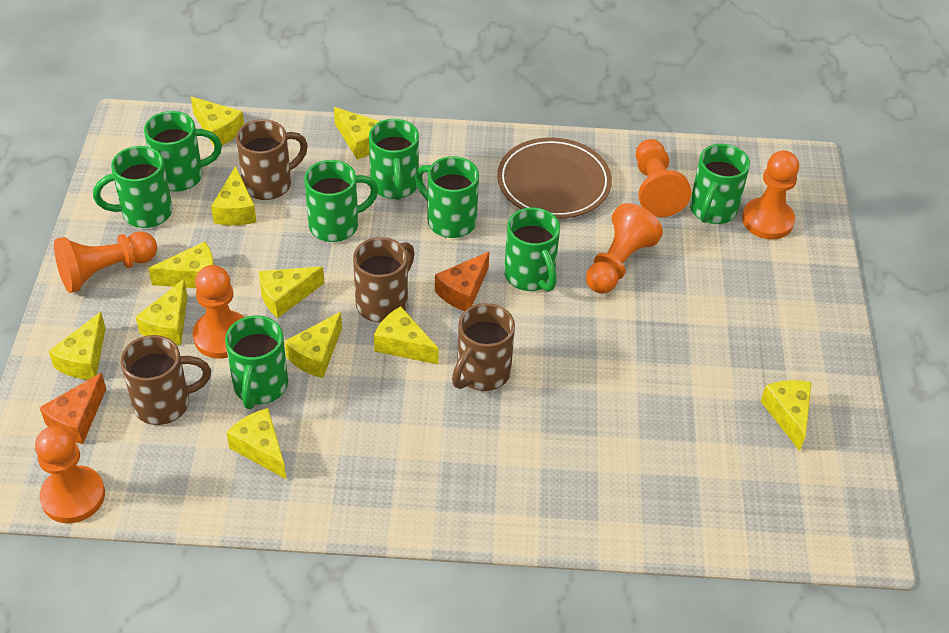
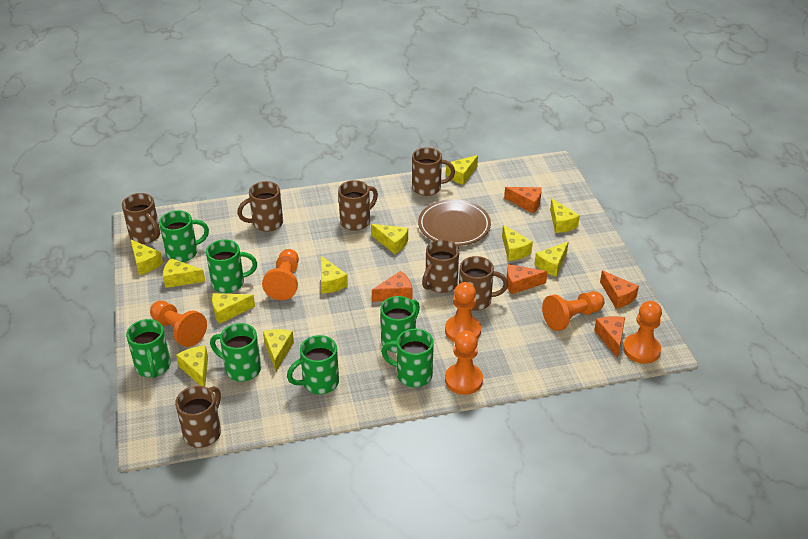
brown mug: [121,335,211,425] [236,119,308,200] [353,237,415,323] [452,303,515,391] = 4 -> [122,193,160,244] [175,386,221,448] [237,181,283,232] [338,180,378,231] [412,147,455,196] [422,239,459,293] [459,256,508,311] = 7
green mug: [93,146,173,228] [144,111,222,192] [225,316,288,409] [304,160,378,242] [369,119,419,200] [415,156,479,238] [504,207,560,292] [690,144,750,224] = 8 -> [126,319,171,378] [159,210,209,262] [206,239,257,293] [210,323,261,382] [287,335,339,394] [380,296,420,353] [381,329,434,387] = 7
orange cheese: [39,373,106,444] [435,251,490,311] = 2 -> [372,271,412,302] [504,187,542,213] [506,264,548,294] [594,316,625,358] [600,270,639,309] = 5

